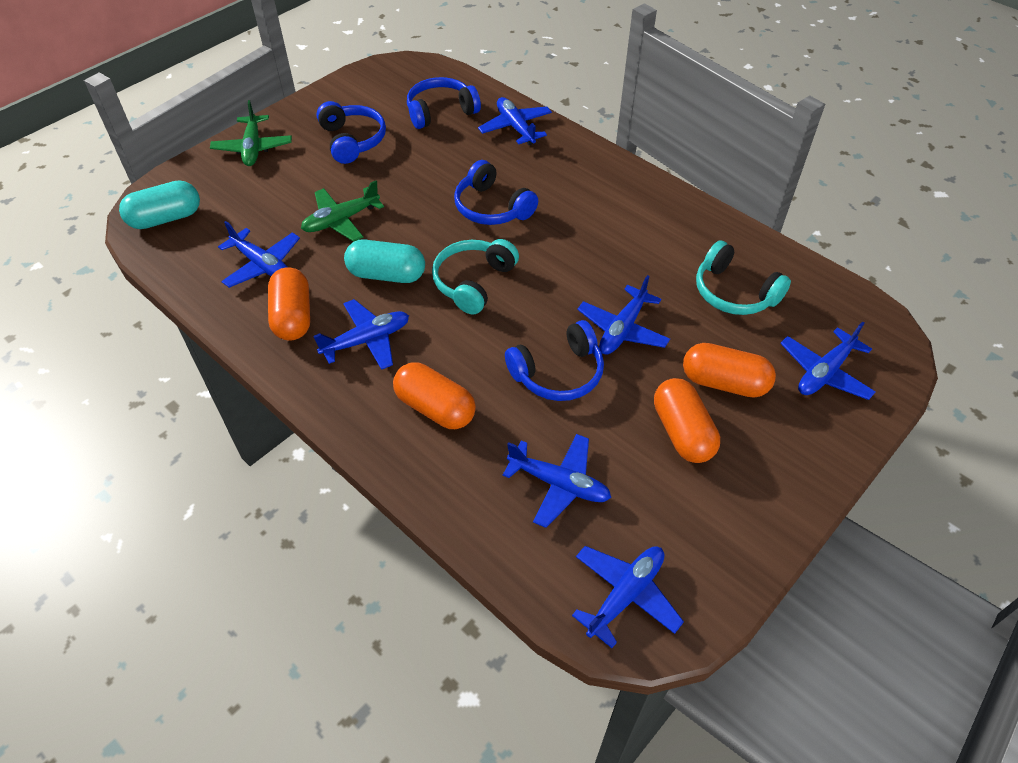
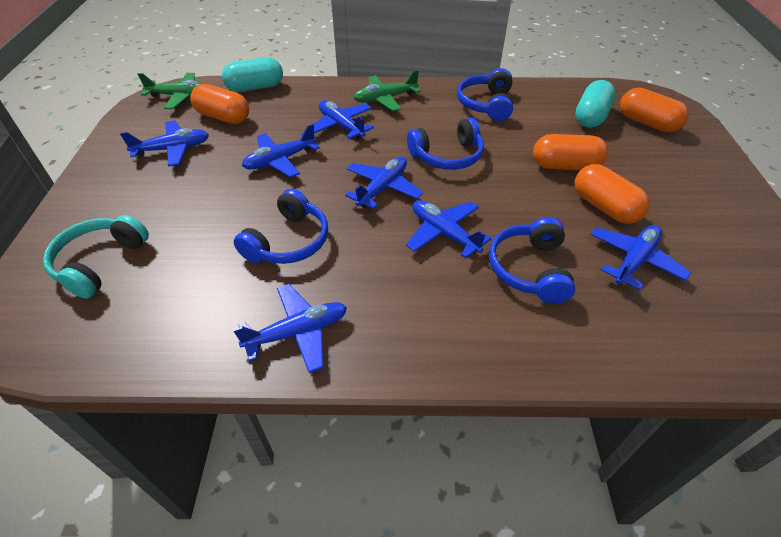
turquoise headphones: [432,239,519,315] [696,240,791,315] = 2 -> [43,215,149,299] = 1

